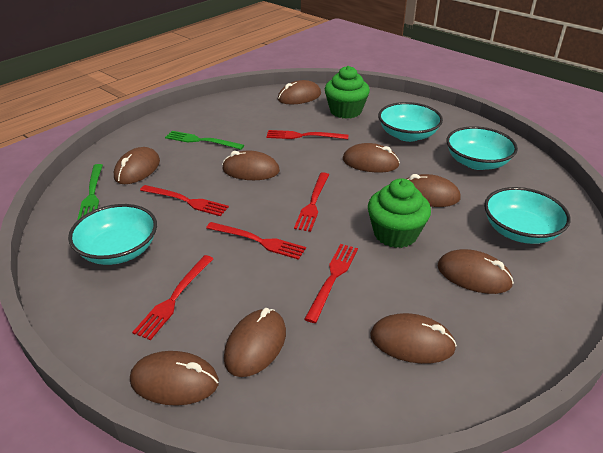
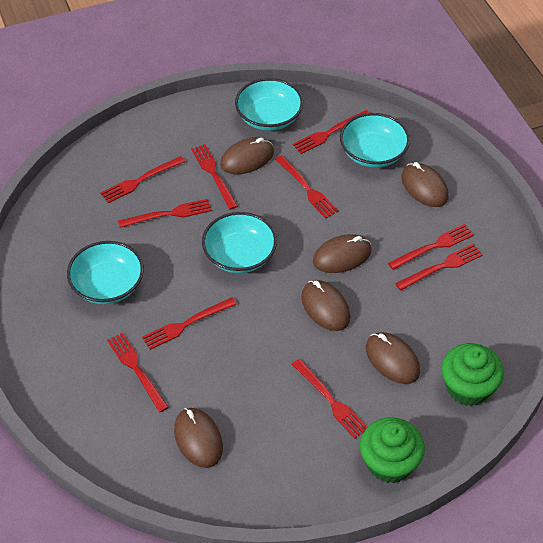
brown mouse: [114,147,160,184] [130,351,219,406] [222,151,280,180] [224,308,286,377] [278,80,321,104] [343,143,400,173] [370,313,457,364] [407,174,461,207] [438,249,514,294] = 9 -> [174,408,223,468] [220,137,274,174] [301,280,350,331] [313,234,372,273] [366,332,420,384] [401,162,449,207] = 6
green fork: [77,164,103,220] [165,131,244,150] = 2 -> none = 0
red fork: [132,255,213,340] [140,185,229,216] [206,222,306,260] [266,130,348,139] [294,172,329,232] [305,244,358,323] = 6 -> [100,156,185,203] [107,333,169,412] [118,199,212,228] [142,297,237,350] [191,144,238,210] [275,155,338,219] [292,359,367,439] [293,110,369,154] [388,224,474,270] [395,244,483,291] = 10

